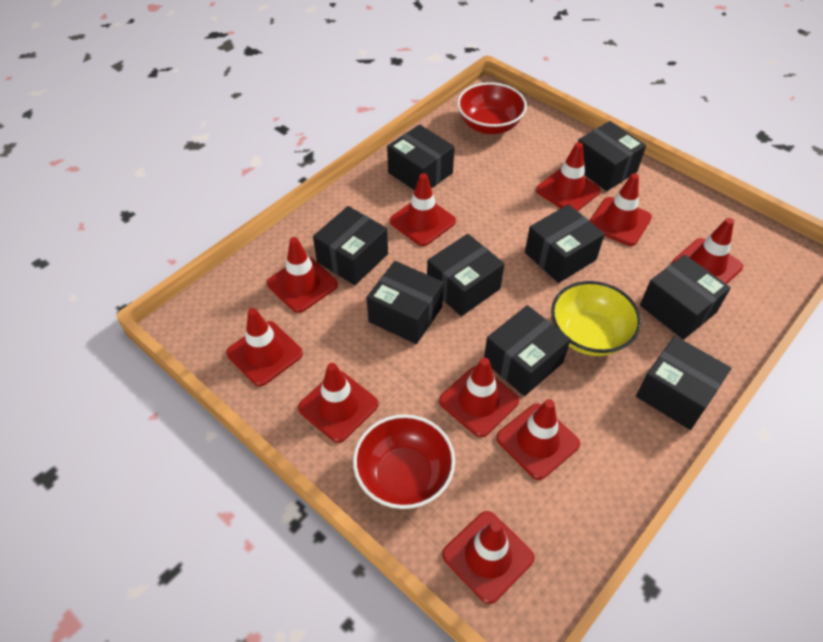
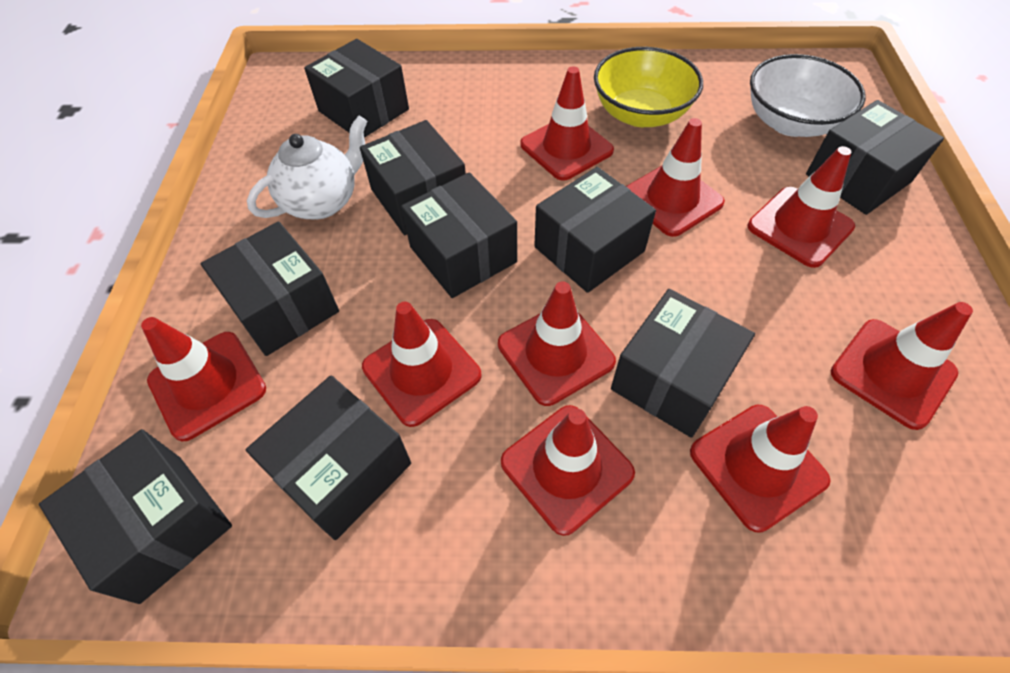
red bowl: [353,414,455,509] [457,82,527,134] = 2 -> none = 0
red traffic cone: [226,308,303,387] [267,237,338,313] [298,363,379,443] [390,173,456,246] [439,358,519,437] [442,511,535,604] [496,399,580,480] [536,142,601,211] [590,173,652,246] [672,218,743,284] = 10 -> [141,317,266,441] [362,302,482,427] [498,281,616,406] [501,405,635,536] [520,66,614,181] [626,118,725,237] [690,405,831,533] [748,146,855,268] [831,302,973,430] = 9
white bowl: none = 0 -> [750,54,866,137] = 1
white teapot: none = 0 -> [247,116,368,219] = 1

